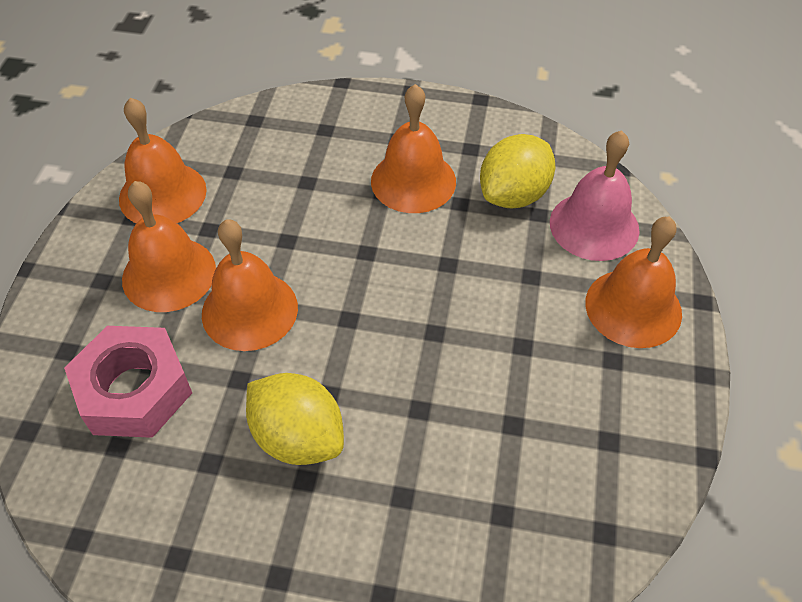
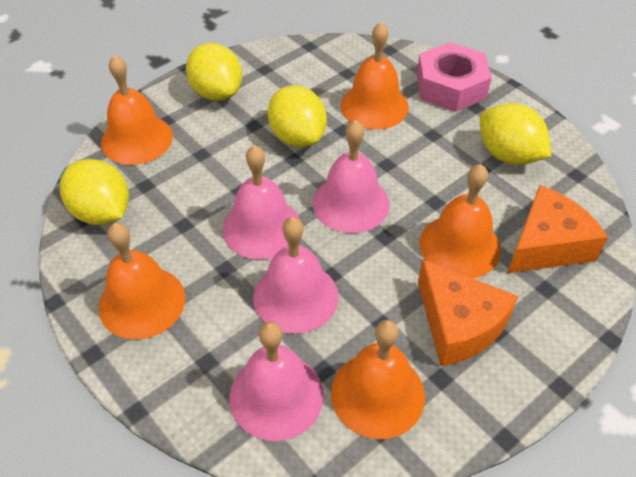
orange cheese: none = 0 -> [418,259,518,366] [508,185,608,273] = 2
pink bell: [550,130,640,261] = 1 -> [223,145,301,260] [229,322,324,441] [253,217,339,334] [313,120,390,233] = 4
yellow lemon: [246,373,344,465] [480,134,555,208] = 2 -> [60,159,129,225] [186,43,242,101] [268,85,327,147] [480,103,551,165] = 4

